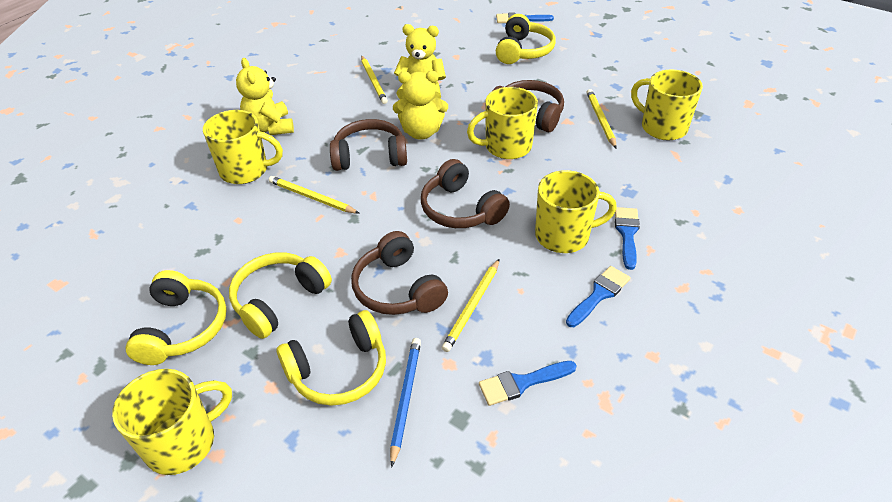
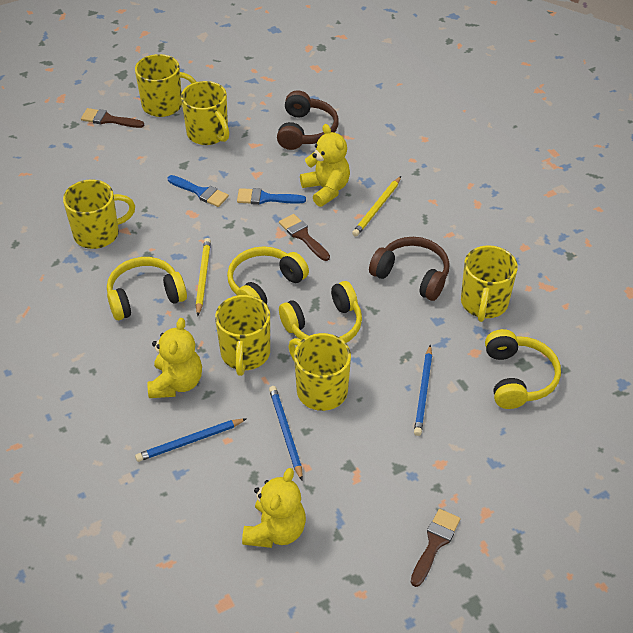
blue brush: [479,361,577,406] [496,12,554,23] [566,266,631,327] [615,207,640,270] = 4 -> [167,175,229,207] [237,188,306,205] = 2
blue pencil: [390,338,421,468] = 1 -> [135,418,247,462] [269,386,303,480] [414,345,432,436] = 3
brown brush: none = 0 -> [81,108,144,128] [279,214,330,261] [411,509,461,587] = 3
brown headphones: [330,119,407,171] [351,231,448,315] [421,159,510,228] [493,80,564,132] = 4 -> [277,90,339,150] [369,237,450,301] = 2
yellow mug: [112,369,232,475] [203,110,283,184] [467,87,538,159] [535,170,617,253] [631,69,703,140] = 5 -> [63,180,135,249] [135,54,197,117] [181,81,229,145] [215,295,270,376] [288,333,351,411] [461,245,518,322] = 6
yellow pencil: [269,176,360,214] [361,56,388,104] [442,259,500,352] [586,89,617,148] = 4 -> [196,238,211,316] [352,176,401,237] = 2

